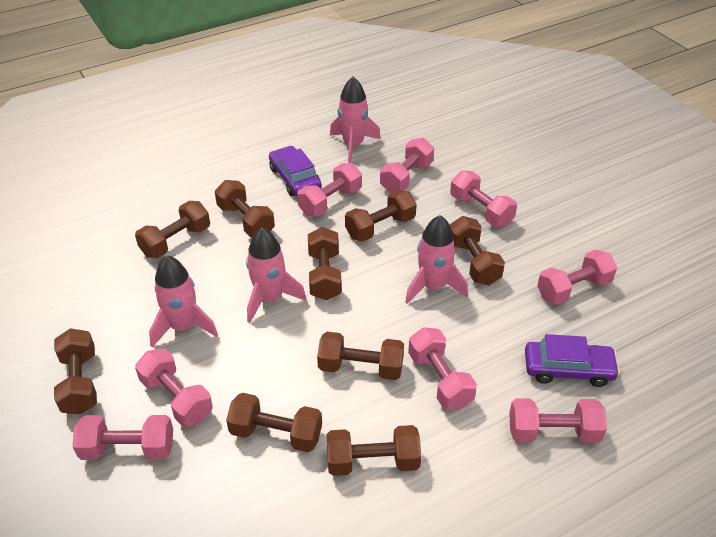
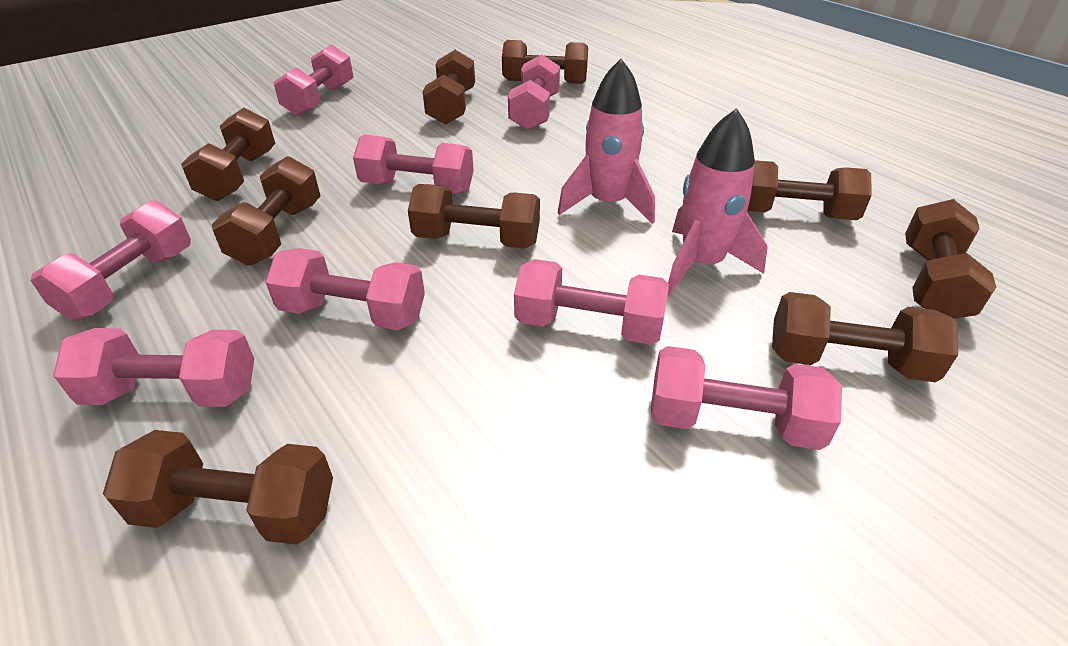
pink rocket: [149,255,218,347] [246,227,306,323] [330,77,381,163] [405,215,468,304] = 4 -> [558,59,655,224] [668,108,768,294] = 2
purple car: [269,146,321,196] [525,334,620,387] = 2 -> none = 0

